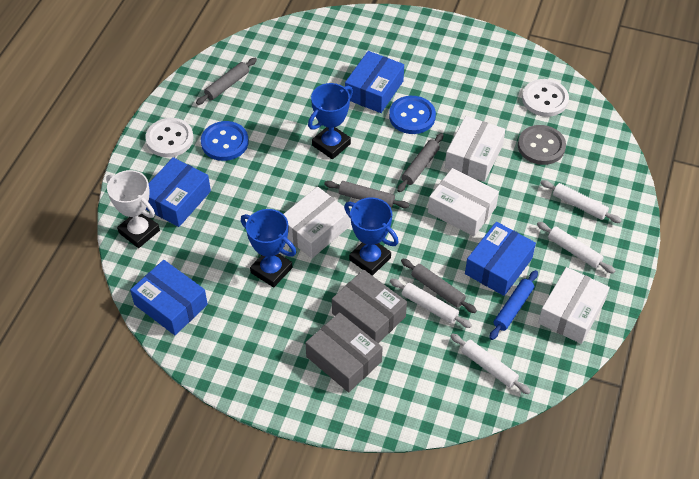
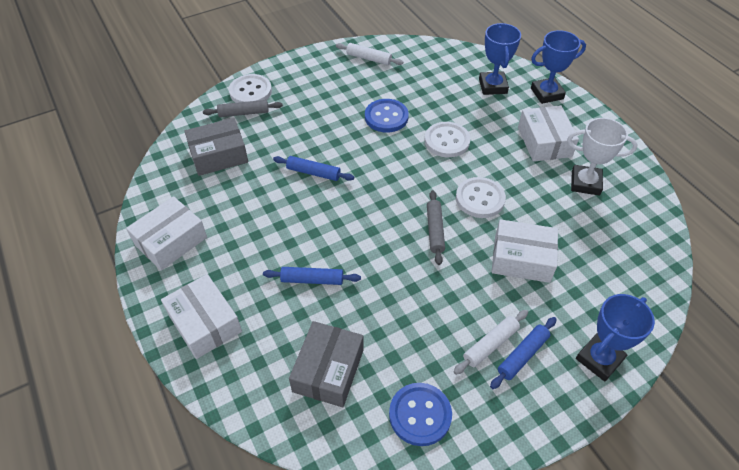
blue box: [130,260,208,335] [146,157,211,227] [345,51,404,113] [465,222,536,296] = 4 -> none = 0
blue rolling pin: [490,270,538,340] = 1 -> [263,267,361,285] [273,156,354,181] [490,317,557,389] = 3
grey button: [518,125,566,165] = 1 -> none = 0
grey rolling pin: [196,58,257,105] [324,181,410,208] [397,133,443,192] [401,259,477,313] = 4 -> [203,100,283,117] [427,190,445,265] = 2
white button: [145,118,193,157] [522,79,569,117] = 2 -> [229,74,272,103] [424,122,470,158] [456,177,506,218] = 3
white rolling pin: [390,279,472,328] [451,333,531,394] [537,222,615,274] [541,180,622,223] = 4 -> [336,43,403,65] [453,310,528,375] = 2

